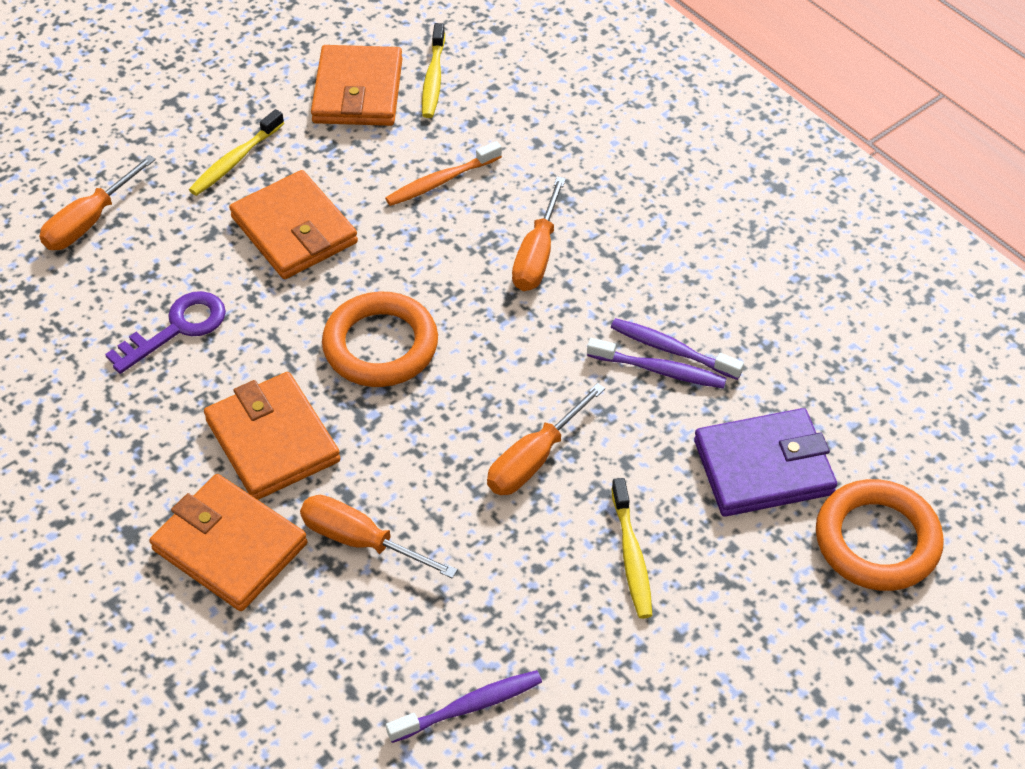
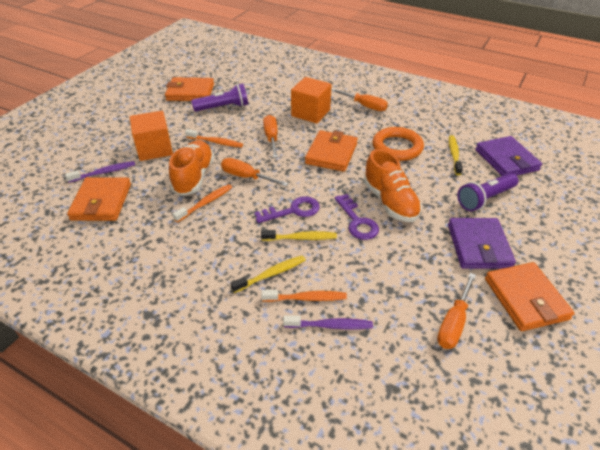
orange cube: none = 0 -> [130,111,173,161] [291,77,332,123] = 2
orange ring: [322,292,438,387] [816,479,944,591] = 2 -> [373,127,424,161] = 1
orange shoe: none = 0 -> [169,140,214,196] [364,149,422,222] = 2
orange toothbrush: [385,141,502,206] = 1 -> [173,184,232,222] [185,129,243,148] [261,290,347,302] = 3
purple flashlight: none = 0 -> [191,83,248,111] [457,173,519,211] = 2
purple key: [105,291,226,374] = 1 -> [255,196,320,223] [335,194,379,240] = 2
purple toothbrush: [386,670,542,743] [587,338,727,388] [611,318,744,380] = 3 -> [65,161,135,183] [283,315,373,329] = 2
purple wallet: [694,408,837,517] = 1 -> [448,218,516,269] [475,136,542,176] = 2

